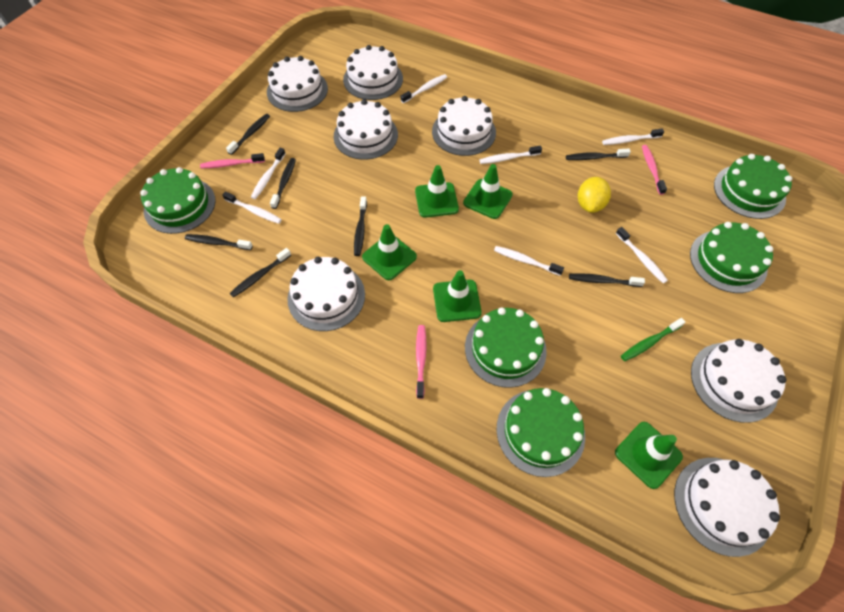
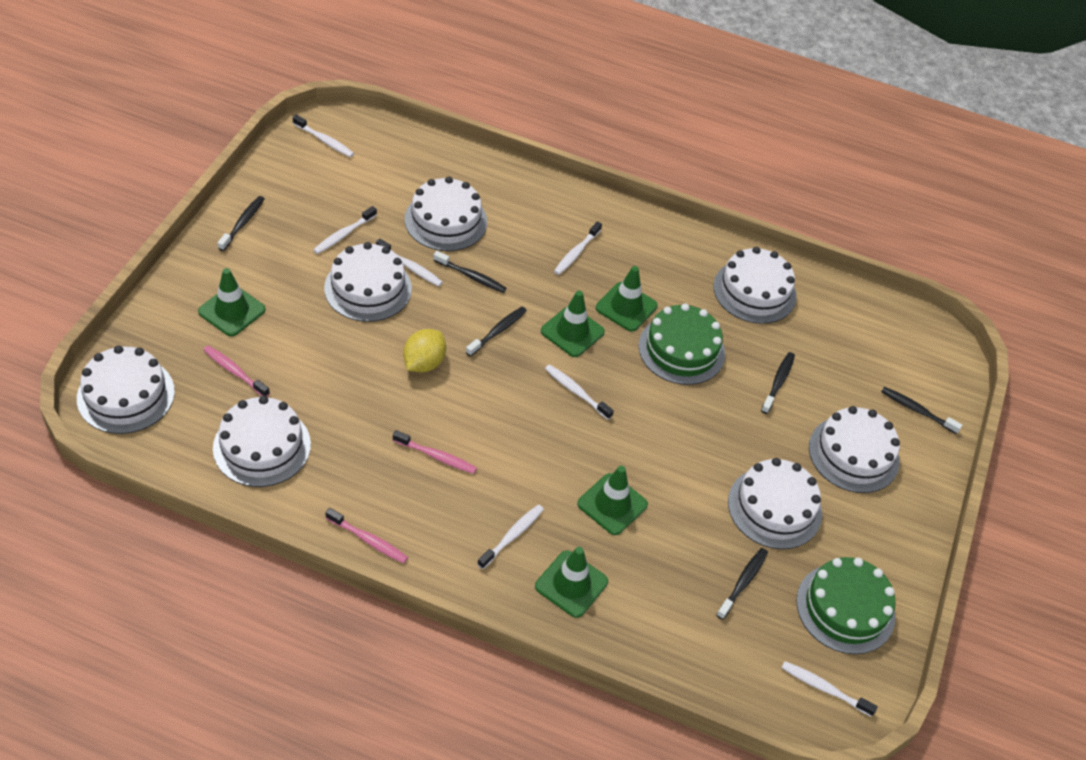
black toothbrush: [185,234,253,250] [226,114,270,155] [229,248,291,298] [270,158,296,209] [354,196,367,256] [566,149,631,160] [569,273,645,287] = 7 -> [218,196,264,251] [433,251,507,293] [466,307,527,357] [716,548,768,620] [761,352,795,414] [881,387,962,434] = 6
green cake: [140,167,216,234] [465,307,547,388] [497,388,585,477] [690,222,773,293] [714,154,792,219] = 5 -> [638,303,725,385] [796,557,896,654] = 2
green toothbrush: [621,318,685,361] = 1 -> none = 0

